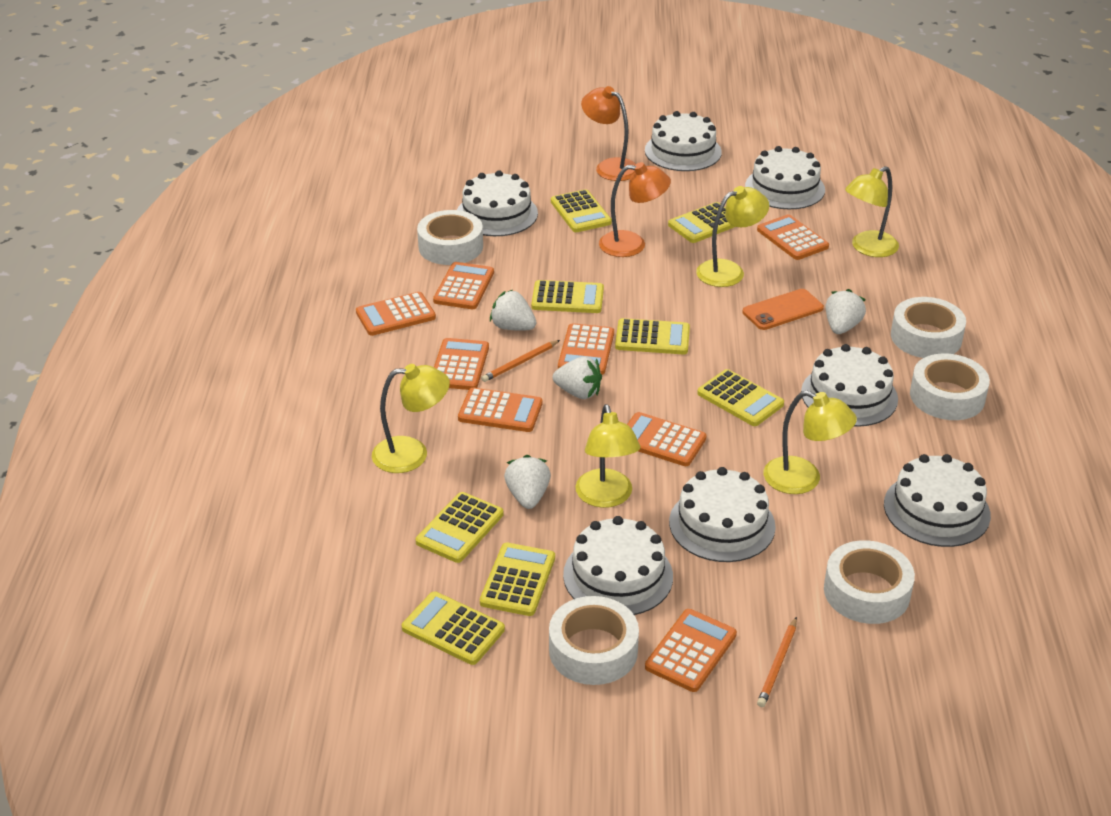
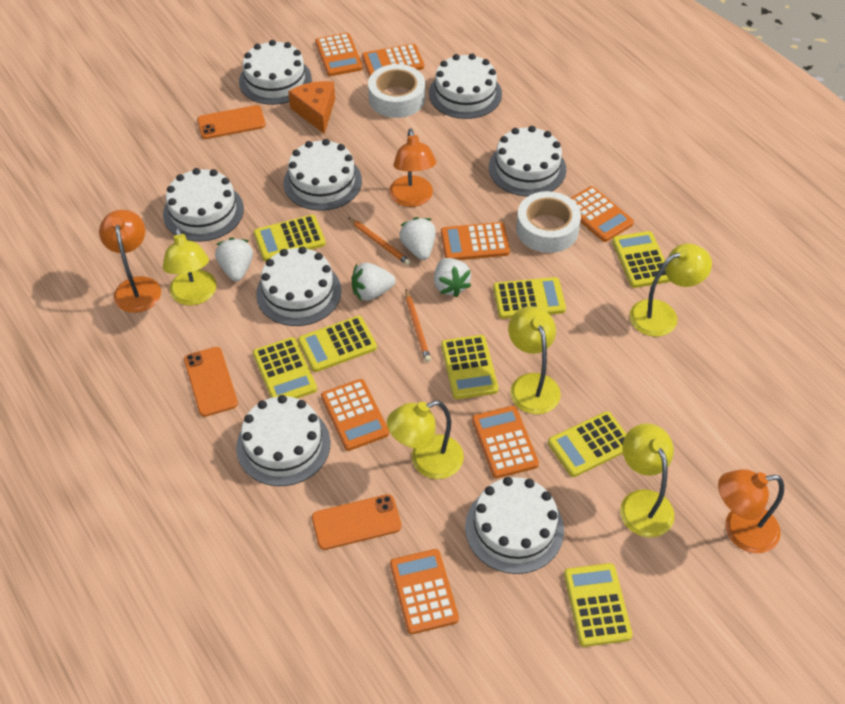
orange calculator: [356,292,436,336] [433,262,494,309] [434,338,489,390] [458,388,542,432] [558,323,614,375] [627,412,707,466] [645,609,737,692] [757,214,829,260] = 8 -> [315,33,363,76] [321,379,389,451] [362,44,424,77] [390,549,459,634] [441,222,510,260] [472,406,539,478] [571,186,634,242] = 7
orange cheese: none = 0 -> [288,81,335,134] = 1
orange lamp: [581,86,636,181] [599,162,671,257] = 2 -> [99,210,161,313] [389,128,436,207] [718,469,784,553] = 3
orange phone: [742,289,824,330] = 1 -> [184,347,238,417] [197,105,266,139] [312,494,402,550] = 3
white cake: [457,170,538,236] [563,516,673,615] [645,111,722,171] [669,467,776,562] [745,146,825,209] [801,344,898,427] [884,454,991,547] = 7 -> [163,168,244,242] [236,395,330,486] [239,40,312,105] [256,247,341,326] [284,139,362,211] [429,53,502,119] [465,477,564,574] [489,126,566,197] = 8
white tape: [417,210,483,265] [549,596,639,685] [824,540,915,624] [891,297,966,358] [910,353,990,420] = 5 -> [368,64,425,118] [516,191,581,253] = 2

